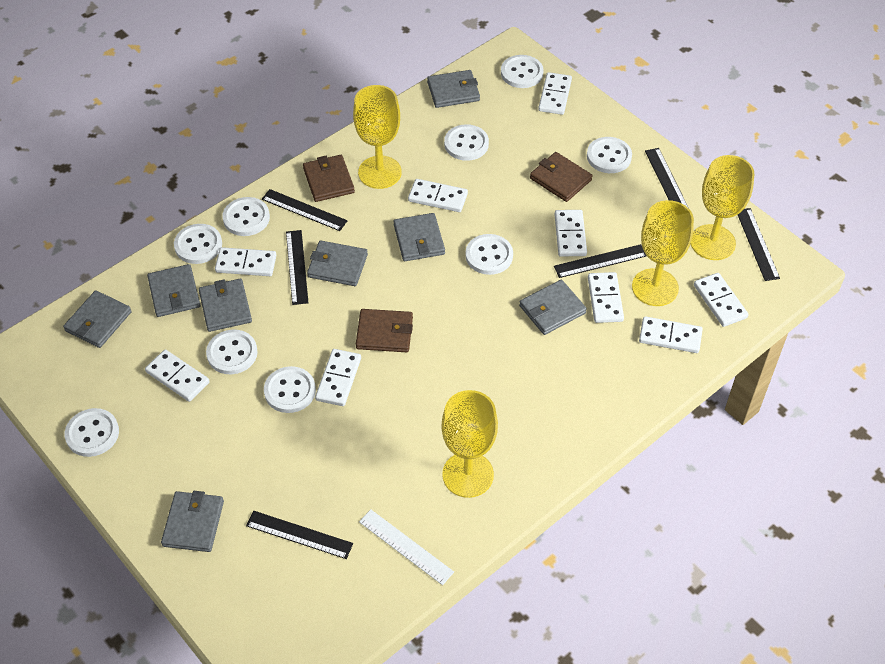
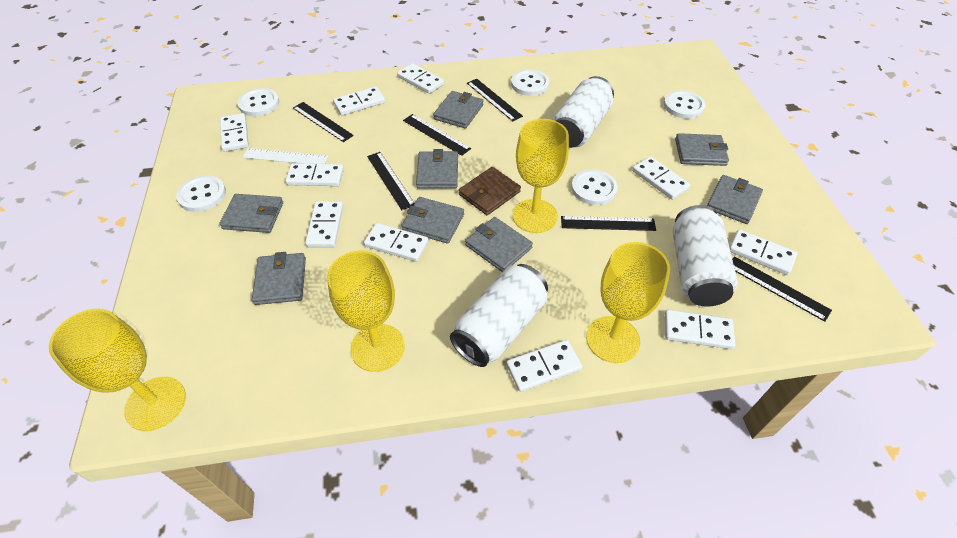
brown wallet: [303,155,355,202] [356,309,413,352] [530,152,593,202] = 3 -> [459,167,521,215] = 1
white button: [65,408,119,457] [174,224,222,264] [206,330,258,374] [222,197,270,236] [264,366,316,413] [444,124,489,161] [465,234,513,275] [501,55,544,88] [587,137,632,173] = 9 -> [176,175,226,212] [238,88,279,116] [511,69,549,96] [571,169,618,205] [664,90,705,119] = 5
white can: none = 0 -> [450,264,548,367] [552,76,614,148] [673,205,738,306] = 3
white domino: [145,349,210,402] [215,247,276,276] [315,349,361,406] [408,179,468,212] [538,72,572,115] [554,210,587,257] [588,272,624,323] [639,316,703,353] [694,273,749,327] = 9 -> [220,113,249,152] [285,163,344,186] [305,201,343,247] [333,86,385,116] [364,223,429,262] [397,63,444,94] [506,340,582,392] [632,156,691,200] [665,310,736,349] [729,229,797,275] = 10

